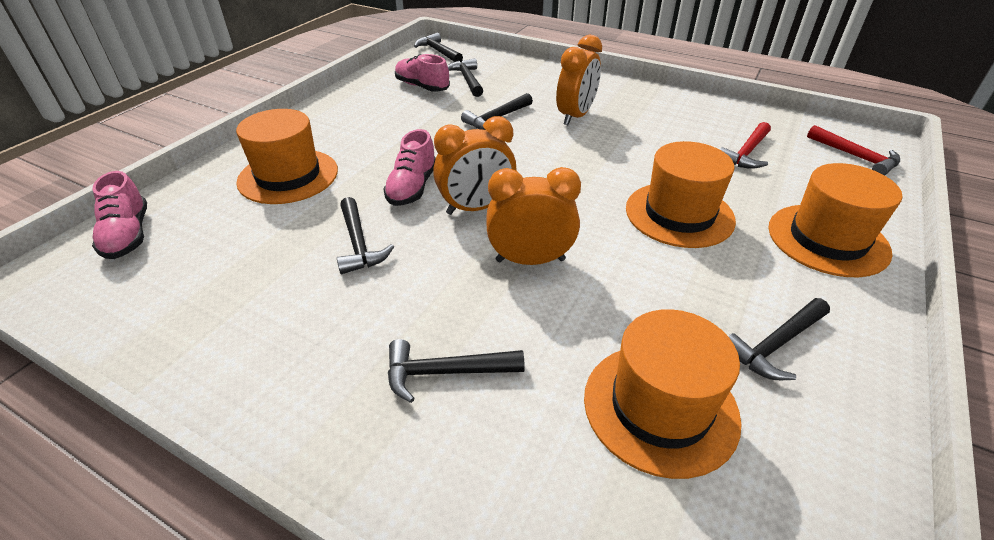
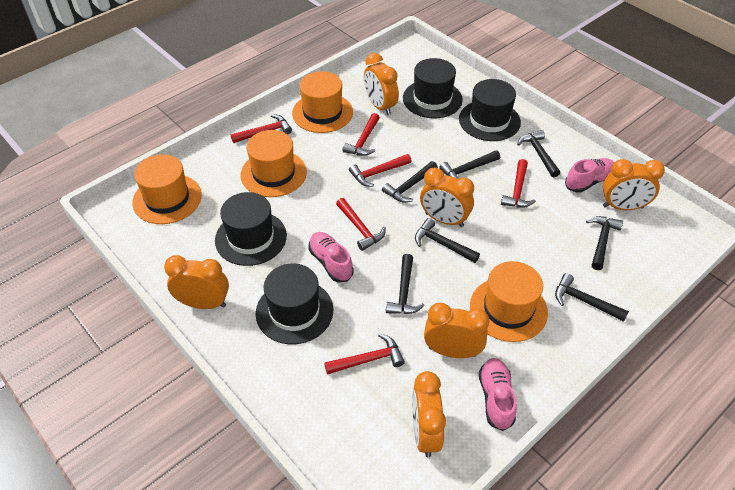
black hammer: [337,197,394,274] [388,339,525,403] [414,33,463,62] [447,58,483,97] [461,93,533,130] [728,298,830,380] = 6 -> [382,161,438,202] [386,254,424,314] [415,218,480,263] [439,150,500,179] [517,130,560,177] [555,273,629,322] [586,216,623,270] = 7
black hat: none = 0 -> [215,192,287,266] [256,264,333,344] [403,58,463,118] [459,79,521,141] = 4
orange clock: [433,116,516,215] [486,167,581,265] [556,35,602,125] = 3 -> [164,255,229,309] [364,53,399,115] [412,371,446,457] [420,168,474,227] [424,303,489,358] [603,159,665,210] = 6
red hammer: [720,122,771,169] [807,125,900,175] = 2 -> [231,114,292,143] [324,333,405,375] [336,198,386,251] [342,113,380,156] [349,154,412,187] [501,159,536,208] = 6

